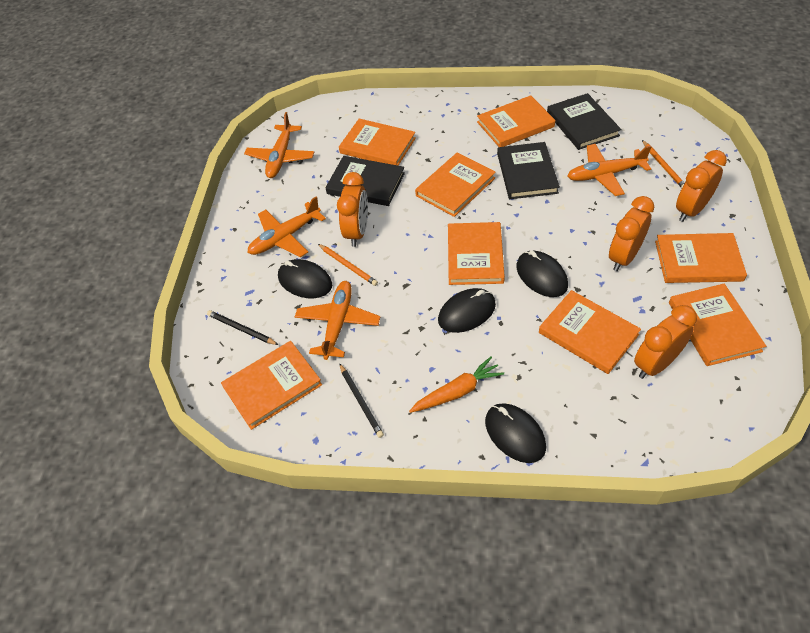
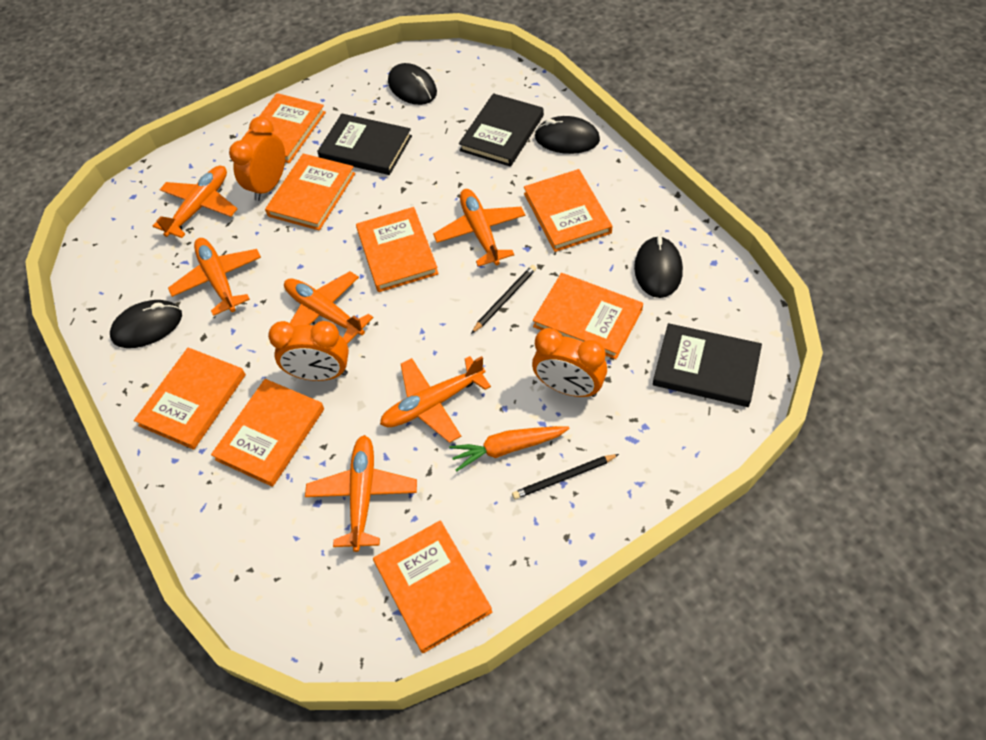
orange clock: [337,172,368,247] [609,196,654,271] [634,305,697,379] [676,150,727,222] = 4 -> [229,117,285,201] [268,321,349,381] [532,328,607,397] = 3
orange pencil: [318,244,378,286] [642,140,684,188] = 2 -> none = 0
orange plane: [244,112,314,178] [247,196,326,257] [295,281,380,360] [567,144,652,196] = 4 -> [153,166,237,238] [168,238,261,316] [284,271,374,344] [305,435,417,552] [380,356,491,443] [433,189,525,266] = 6

